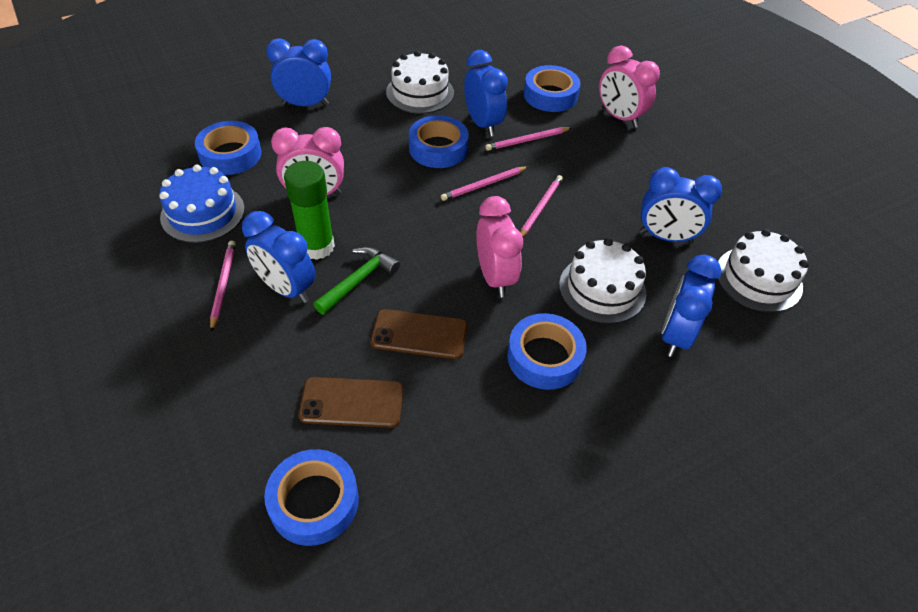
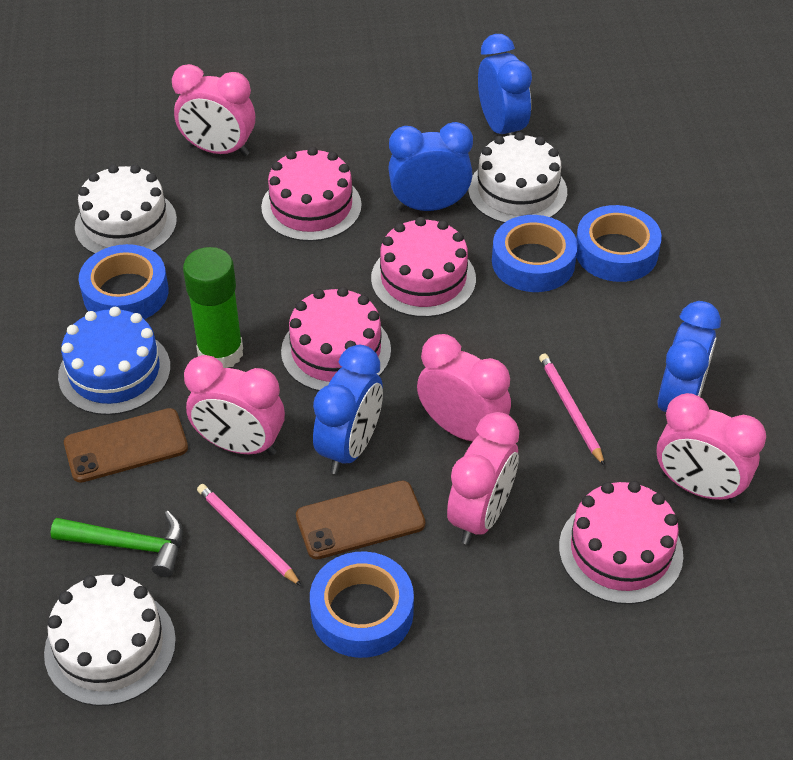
blue clock: [242,211,316,303] [266,38,331,106] [464,50,508,137] [640,167,722,243] [661,255,721,357] = 5 -> [313,345,383,474] [388,122,473,211] [478,34,532,136] [658,301,721,412] = 4
blue tape: [195,121,262,175] [264,449,359,546] [409,115,469,168] [507,313,587,390] [524,65,580,112] = 5 -> [79,244,169,319] [310,551,414,658] [492,215,578,292] [576,205,662,282] = 4
pink cake: none = 0 -> [261,147,362,241] [281,287,391,391] [371,217,476,317] [559,481,683,604] = 4
pink clock: [271,127,344,196] [476,196,523,297] [599,45,660,128] = 3 -> [172,64,255,156] [184,355,285,456] [417,334,511,441] [447,412,519,545] [657,393,766,503] = 5
pink pencil: [210,240,236,332] [441,166,528,201] [485,127,571,151] [520,175,563,237] = 4 -> [197,484,302,586] [539,354,605,466] = 2

